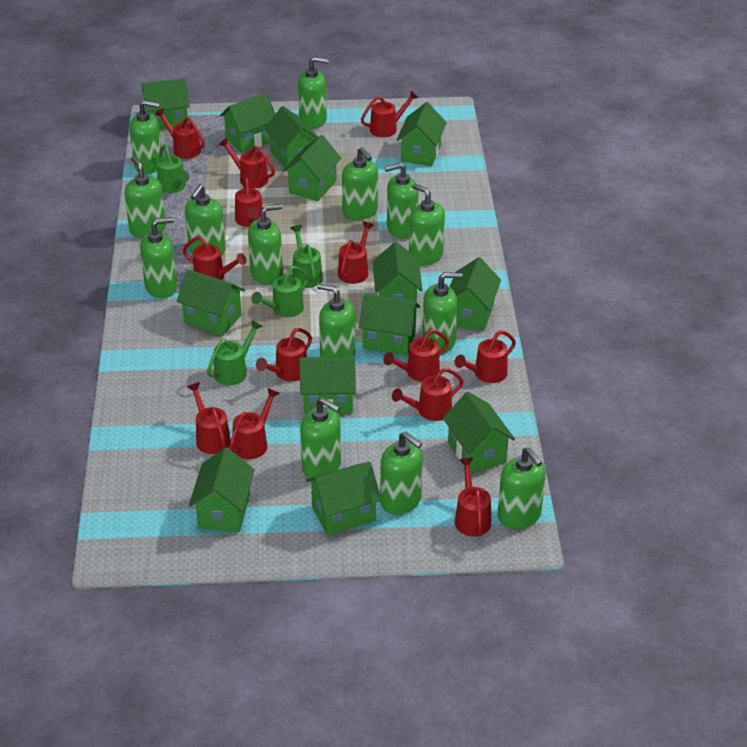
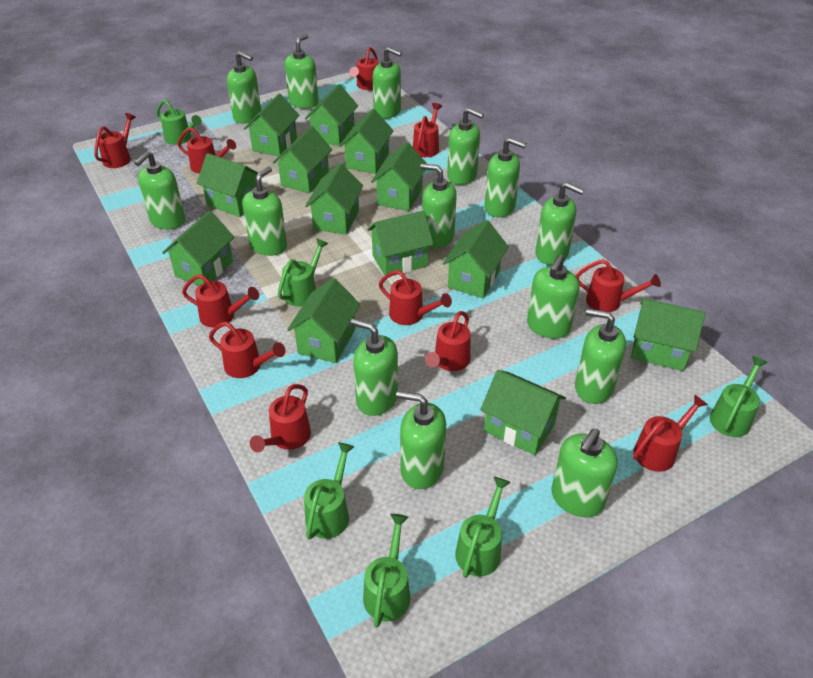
green watering can: [157,145,190,193] [207,320,262,386] [251,266,309,317] [291,225,323,288] = 4 -> [156,99,202,145] [278,238,328,307] [304,442,355,540] [363,514,410,627] [455,477,511,578] [710,356,768,437] = 6
red watering can: [155,108,205,159] [183,236,246,280] [187,382,231,454] [219,138,275,188] [229,388,280,459] [235,177,263,227] [256,328,312,382] [338,221,374,284] [361,91,418,137] [383,329,449,382] [392,368,464,421] [454,330,516,383] [455,458,491,536] = 13 -> [94,113,136,168] [178,127,236,173] [182,274,259,328] [209,322,285,378] [250,384,311,452] [350,47,379,90] [379,270,452,325] [413,103,442,157] [425,311,471,371] [576,260,661,312] [633,394,708,472] = 11

